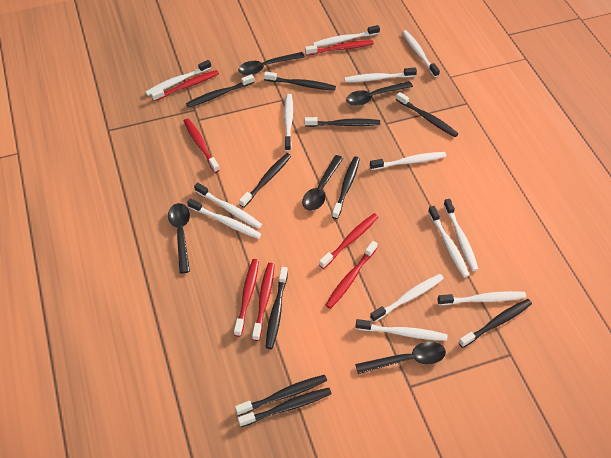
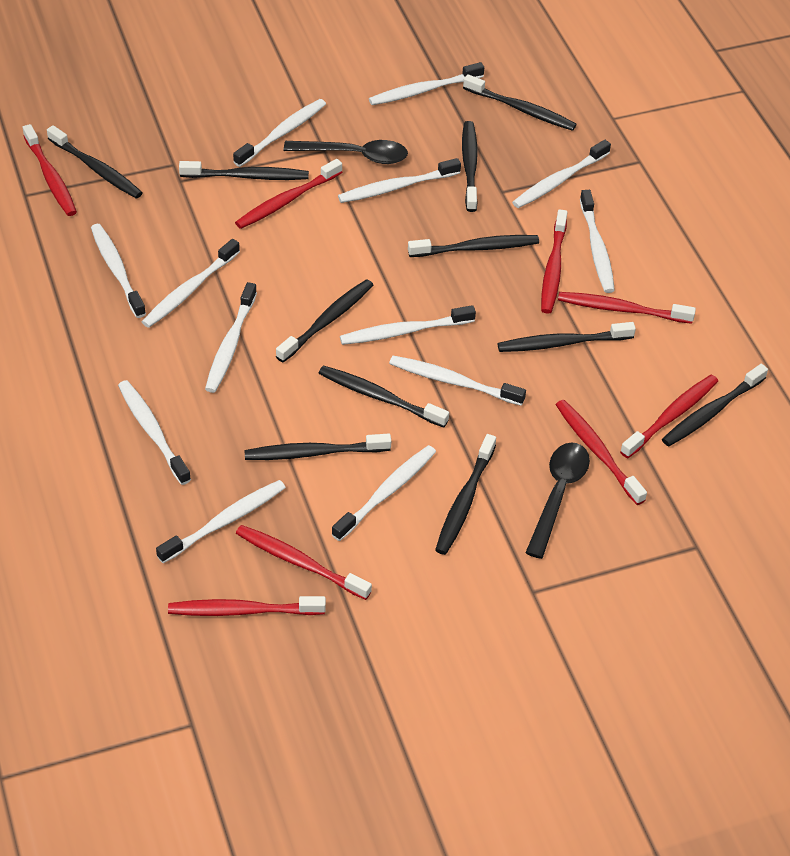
black spoon: [168,203,190,273] [238,52,305,75] [302,155,343,211] [346,81,413,106] [355,342,446,374] = 5 -> [284,140,408,164] [525,442,590,559] = 2
black toothbrush: [186,74,254,108] [235,375,327,416] [238,388,332,427] [239,153,291,208] [264,71,336,91] [265,267,288,349] [304,117,380,127] [332,156,360,219] [396,92,458,137] [458,299,532,348] = 10 -> [47,125,143,198] [179,161,309,180] [244,434,391,460] [276,279,373,363] [319,365,449,428] [408,235,539,257] [435,434,496,555] [462,121,478,212] [463,74,577,131] [498,322,636,352] [662,364,768,446] = 11
red toothbrush: [151,70,219,101] [184,118,220,173] [234,259,259,337] [252,263,275,341] [305,40,374,56] [319,213,378,269] [325,241,378,309] = 7 -> [23,124,77,216] [168,596,326,616] [235,159,342,229] [236,525,372,600] [541,209,567,314] [556,400,647,505] [558,292,696,324] [620,375,718,458] = 8

